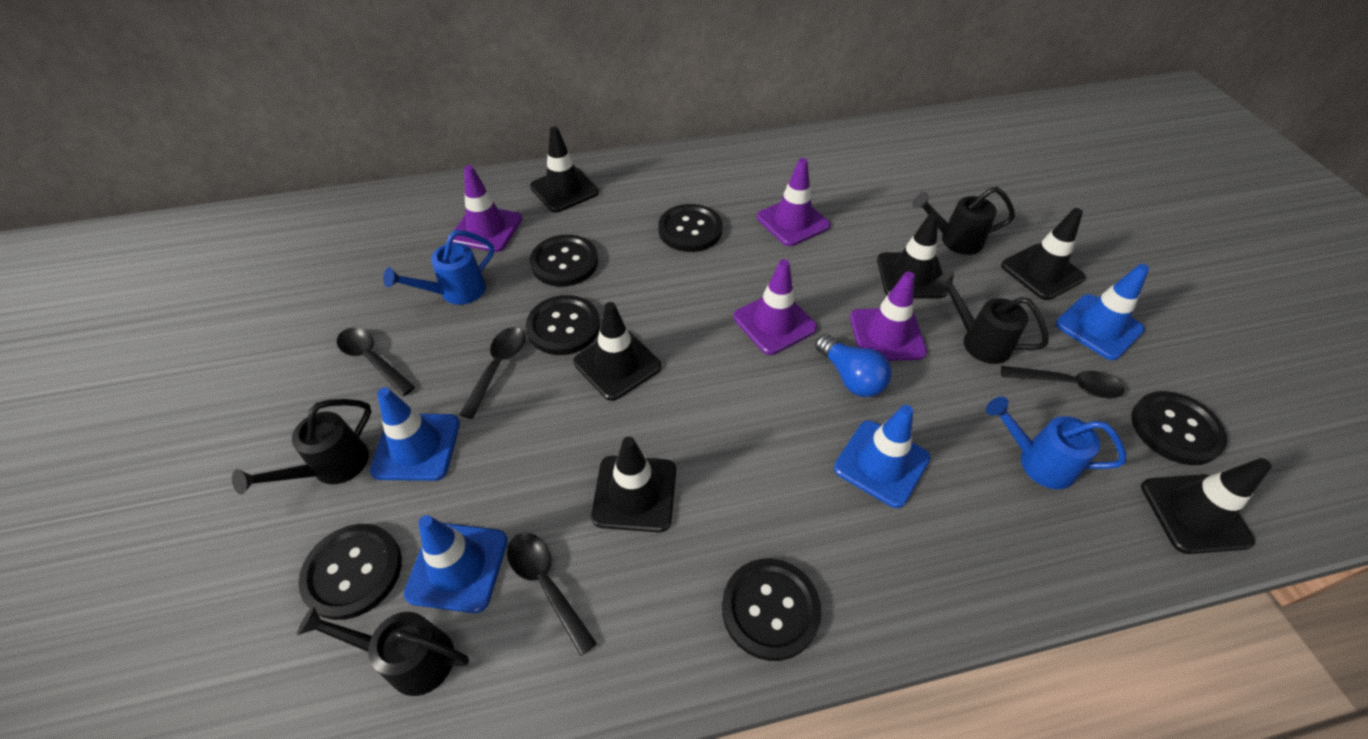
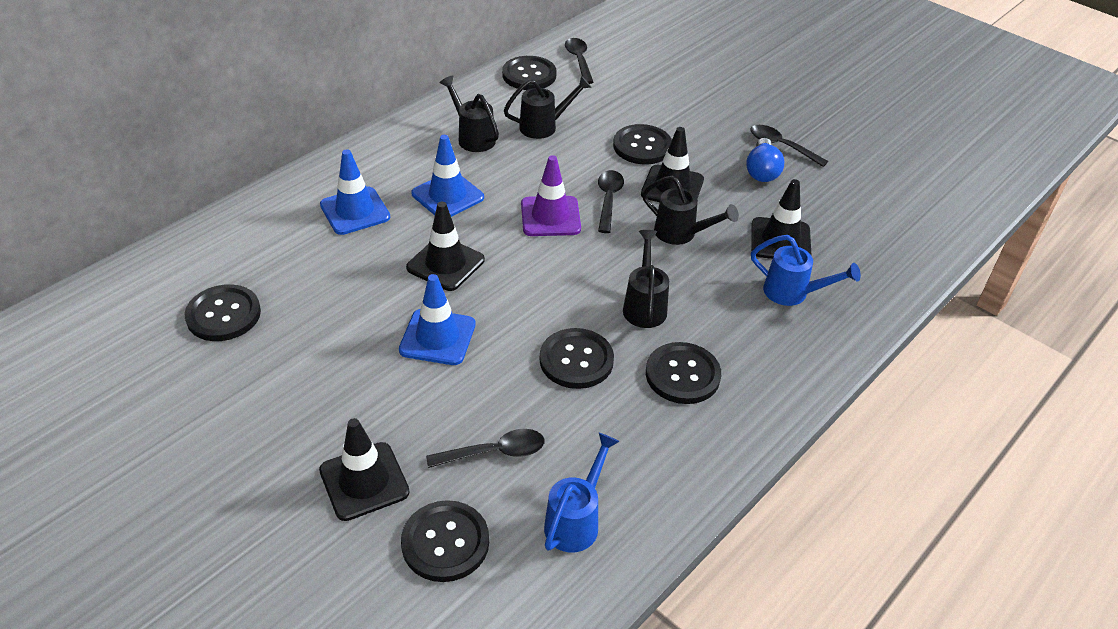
black traffic cone: [530,126,599,212] [574,302,661,401] [591,437,676,532] [877,212,948,298] [1001,208,1085,300] [1141,458,1272,554] = 6 -> [319,418,410,521] [406,202,485,291] [641,127,704,202] [751,179,811,259] = 4
blue traffic cone: [370,387,460,481] [404,515,508,613] [834,405,930,508] [1056,264,1149,360] = 4 -> [320,149,390,235] [399,274,476,365] [411,135,484,217] = 3
purple traffic cone: [452,165,522,252] [733,259,817,355] [757,158,830,246] [850,272,927,361] = 4 -> [521,155,581,236] = 1

